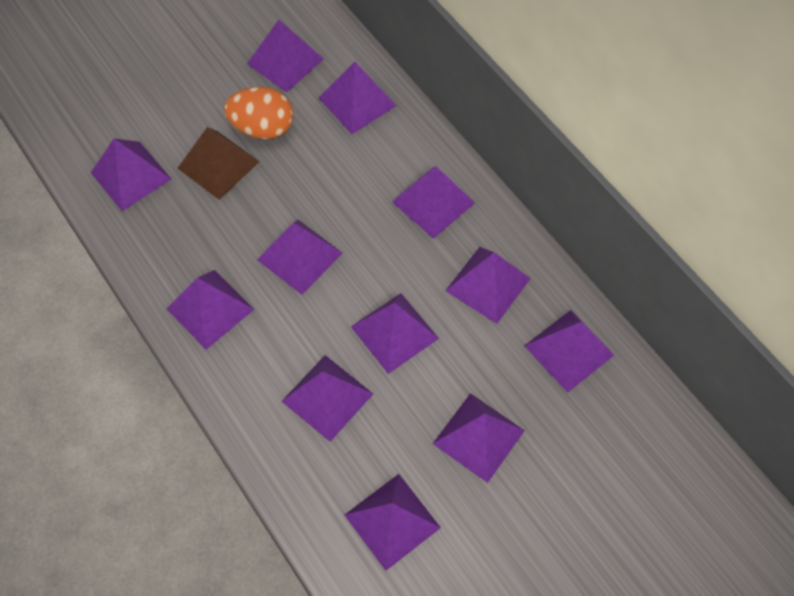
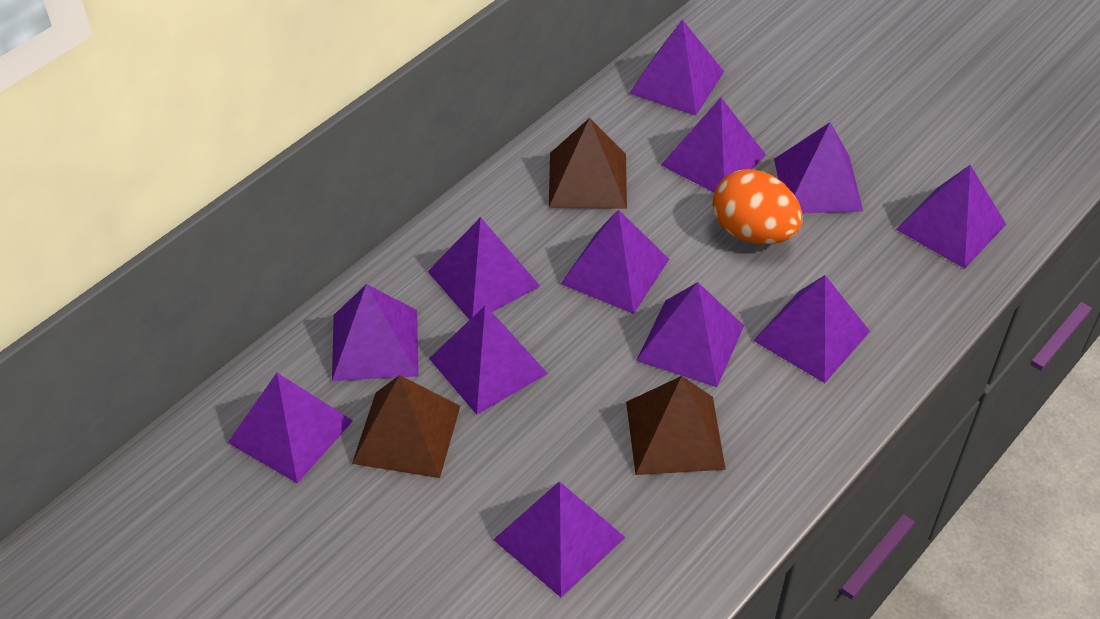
brown pyramid: [178,127,259,200] = 1 -> [352,375,460,478] [549,118,627,209] [626,376,726,475] = 3

